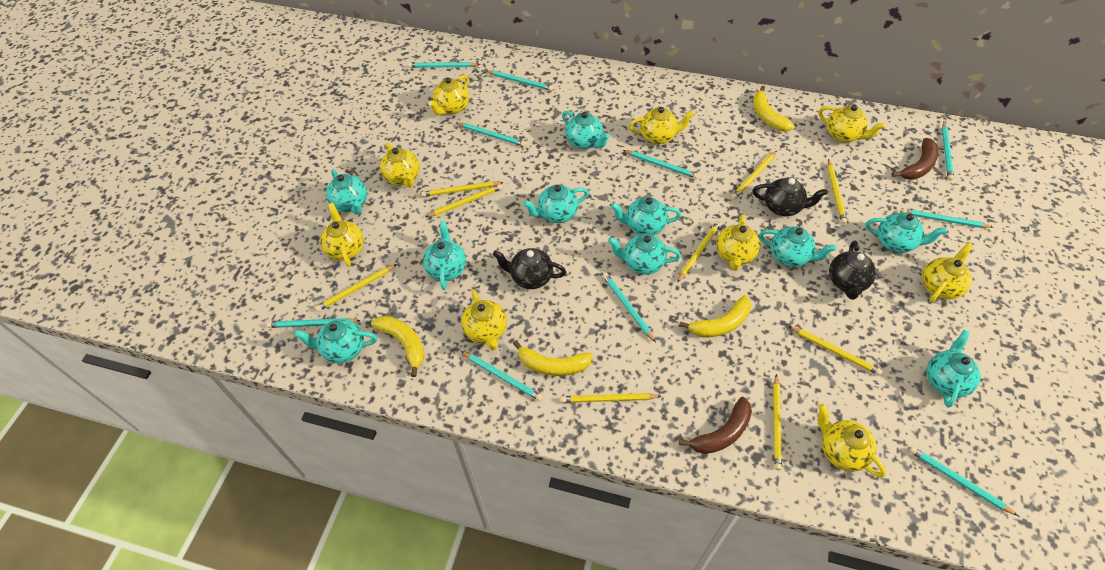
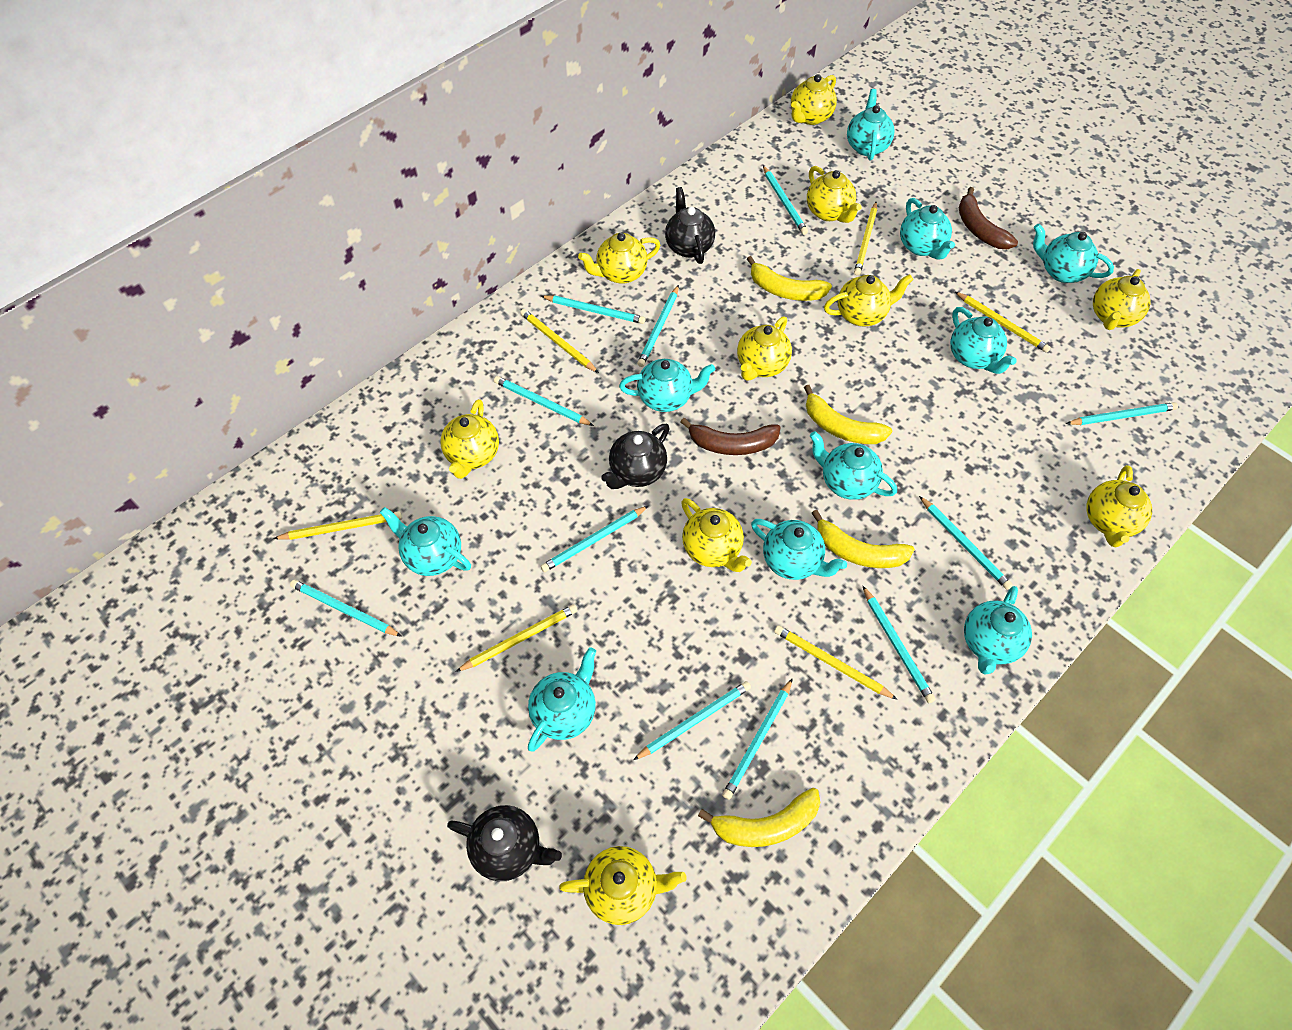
turquoise pencil: [266,318,361,328] [408,62,480,68] [456,122,526,147] [461,351,543,401] [486,70,553,91] [602,273,656,342] [623,150,699,179] [902,209,993,228] [909,447,1018,516] [942,122,954,180] = 10 -> [290,579,402,637] [494,376,594,426] [540,506,648,572] [541,295,645,324] [633,681,751,760] [637,285,679,367] [722,678,793,800] [763,166,808,235] [863,586,935,703] [919,496,1013,590] [1066,402,1178,425] = 11
yellow pencil: [315,264,397,312] [421,181,504,197] [426,184,502,217] [561,393,661,403] [677,221,721,283] [731,151,777,200] [773,374,782,470] [789,326,882,376] [827,159,847,224] = 9 -> [273,511,402,540] [455,604,578,672] [520,309,599,373] [774,625,897,699] [854,201,877,276] [955,292,1051,353] = 6
yellow teapot: [321,203,364,267] [380,143,420,187] [428,75,469,115] [461,289,507,350] [628,107,694,144] [716,215,760,271] [818,404,886,477] [819,105,885,142] [922,242,973,303] = 9 -> [440,399,499,479] [559,846,687,925] [578,233,660,284] [681,498,752,572] [737,316,792,381] [791,74,837,125] [807,166,862,223] [824,274,913,326] [1086,465,1152,547] [1093,269,1151,330] = 10

